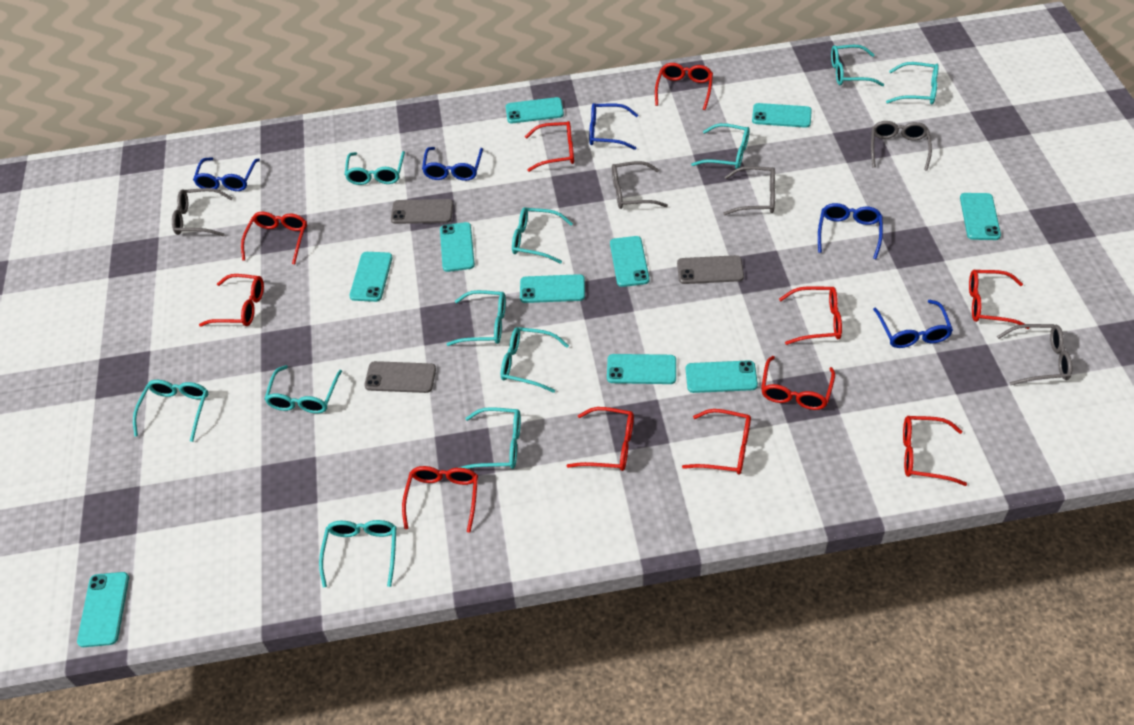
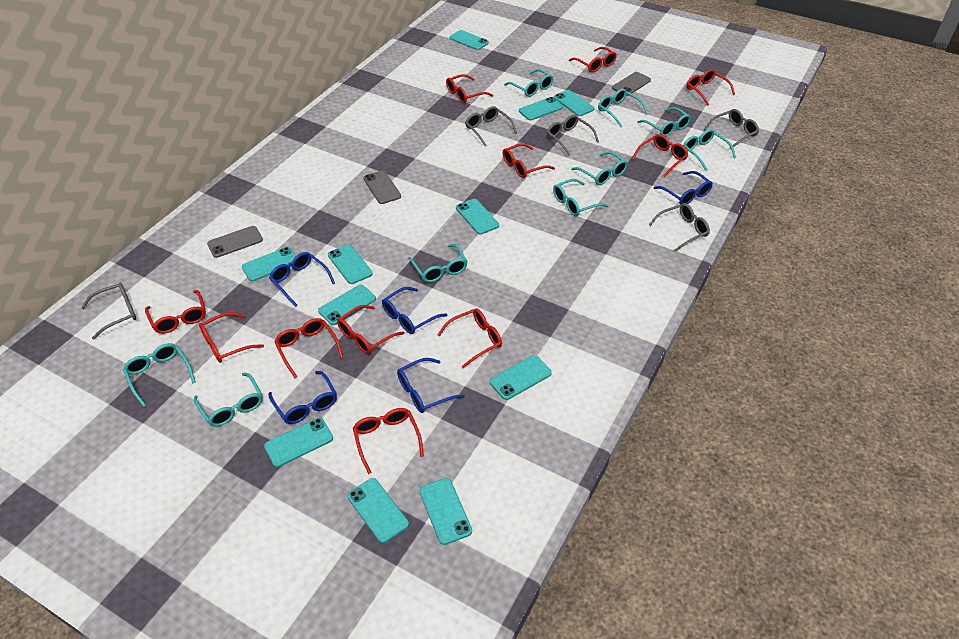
turquoise glasses: [133,380,208,442] [264,365,342,414] [319,520,396,588] [344,151,405,185] [446,290,506,346] [458,407,521,469] [501,327,569,393] [512,207,573,264] [691,123,750,169] [831,45,884,86] [886,62,939,105] = 11 -> [123,343,196,407] [194,373,263,427] [408,244,468,283] [504,69,553,97] [553,179,608,216] [571,152,628,185] [598,89,648,127] [637,107,691,137] [683,129,736,171] = 9
turquoise phone: [77,572,129,647] [349,252,393,302] [440,222,475,272] [506,97,564,123] [520,274,585,303] [607,354,676,384] [610,236,649,287] [686,360,758,393] [752,103,812,128] [960,193,1001,240] = 10 -> [242,247,296,281] [264,418,333,467] [318,285,376,325] [328,244,373,284] [347,478,409,543] [419,478,472,545] [450,30,489,50] [456,199,499,235] [490,355,552,400] [519,97,563,120] [554,90,594,116] = 11

